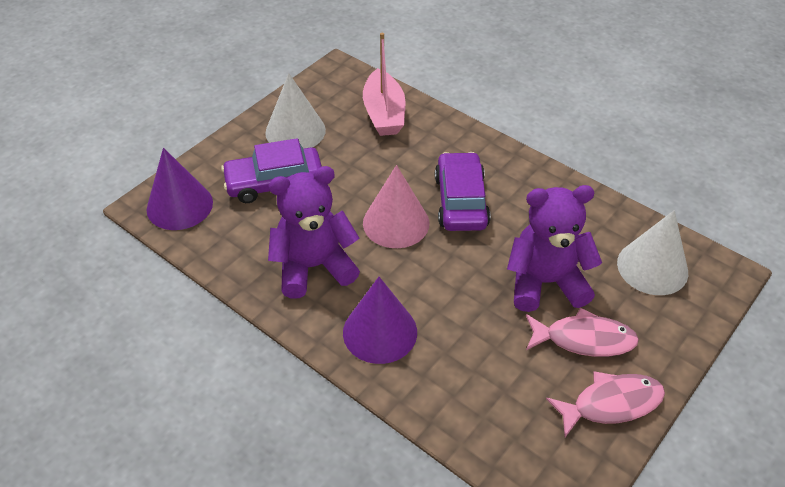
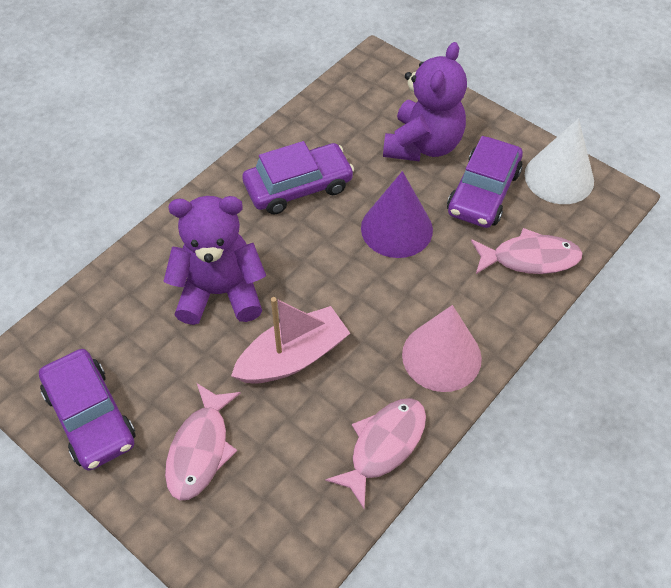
pink fish: [526,308,639,357] [546,371,665,437] = 2 -> [165,383,241,500] [325,398,426,508] [471,228,583,274] = 3
purple car: [221,138,322,203] [435,152,491,231] = 2 -> [39,349,136,471] [242,141,354,215] [447,136,523,228] = 3
purple cone: [147,148,213,230] [343,277,417,364] = 2 -> [361,171,433,258] = 1
white cone: [265,73,326,149] [617,210,688,295] = 2 -> [525,118,594,204] = 1

